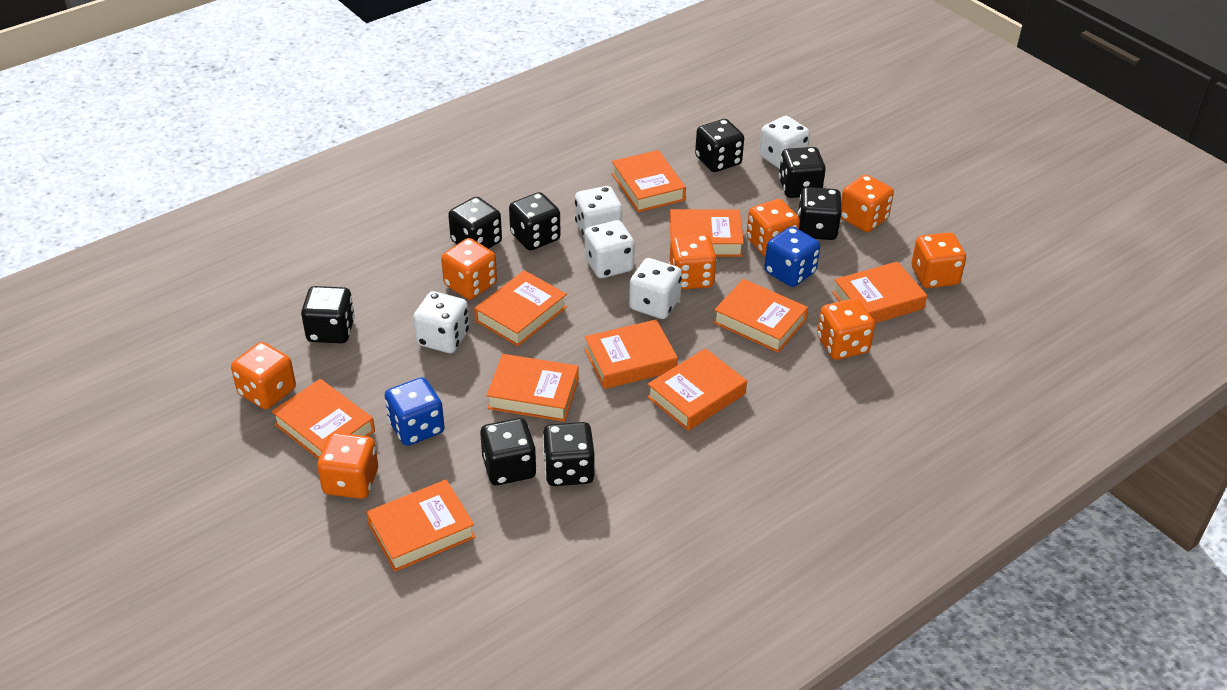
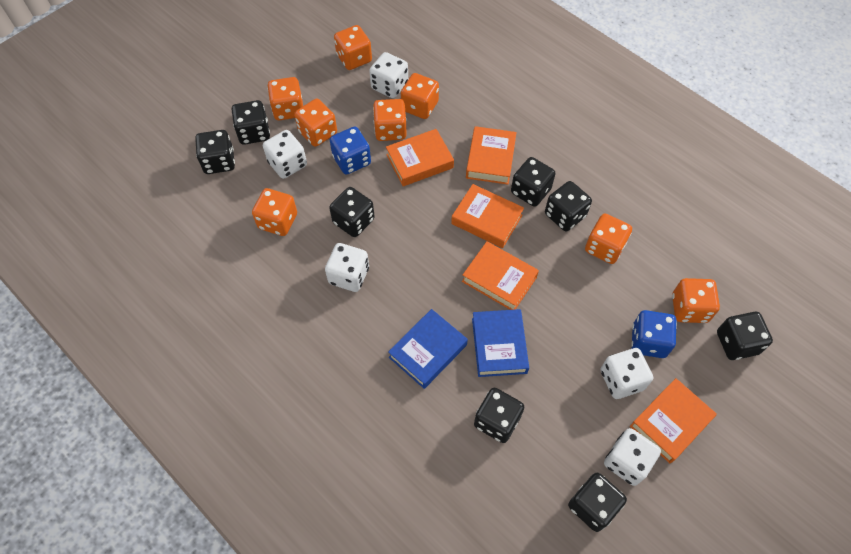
blue book: none = 0 -> [388,309,468,389] [472,309,529,377] = 2
orange book: [271,379,375,460] [366,480,475,572] [474,270,567,346] [486,354,579,422] [585,320,678,389] [612,150,686,212] [647,348,747,431] [669,209,744,257] [713,279,808,353] [832,261,927,323] = 10 -> [386,129,454,186] [451,184,524,248] [462,242,539,310] [466,126,517,185] [630,378,717,463] = 5

